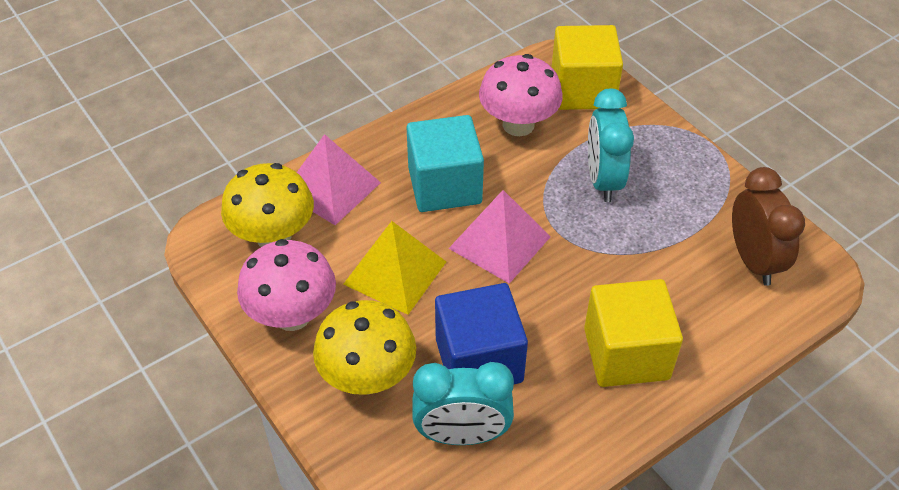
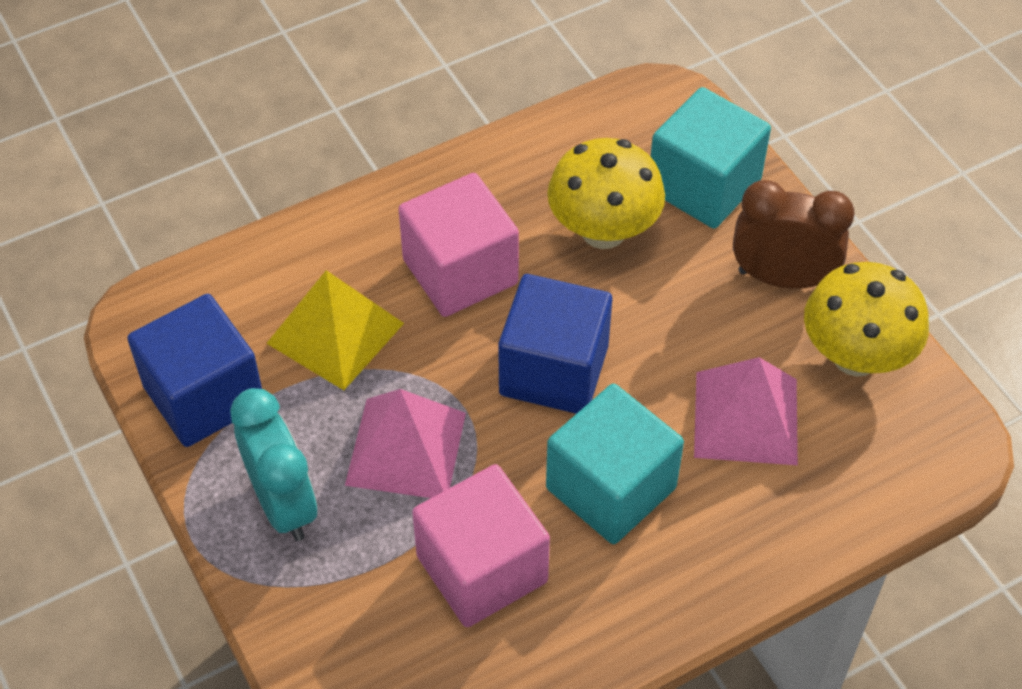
blue cube: [435,283,528,384] = 1 -> [127,294,262,447] [498,274,612,414] = 2
pink cube: none = 0 -> [399,173,519,317] [412,464,550,627] = 2
pink mushroom: [237,239,336,331] [479,54,563,136] = 2 -> none = 0
turquoise clock: [412,362,514,445] [588,88,634,202] = 2 -> [230,388,317,541] = 1
turquoise cube: [407,115,484,212] = 1 -> [546,384,684,544] [650,87,771,229] = 2
yellow cube: [552,25,623,110] [584,279,683,387] = 2 -> none = 0

